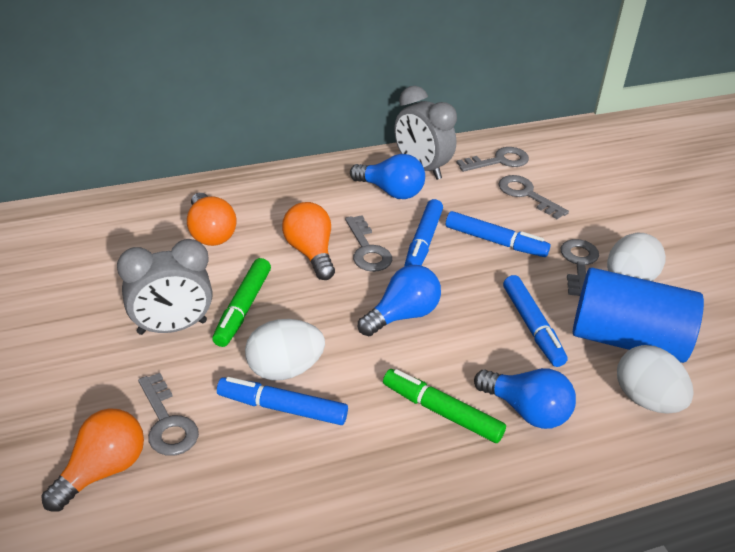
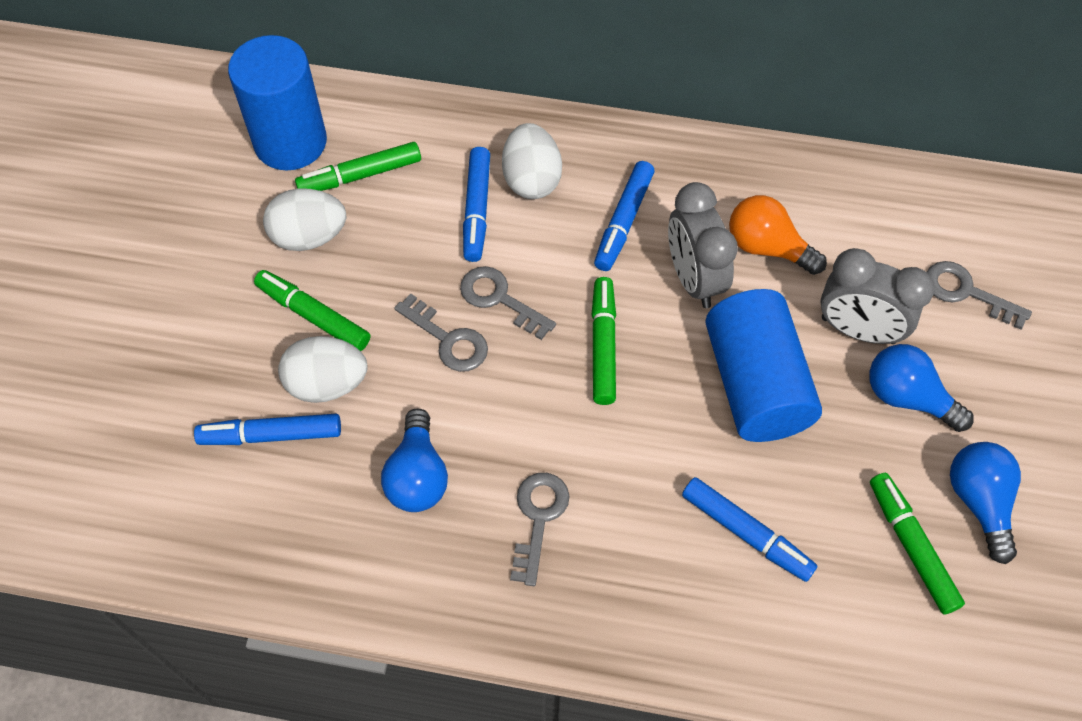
blue cylinder: [573,268,704,363] = 1 -> [228,35,327,170] [705,289,822,442] = 2
green marker: [212,258,271,347] [383,369,506,443] = 2 -> [254,270,370,351] [295,142,421,191] [591,277,616,405] [870,473,965,614] = 4
grey key: [138,373,199,456] [345,215,392,272] [456,147,529,172] [498,175,569,219] [561,239,599,296] = 5 -> [394,294,488,372] [460,266,556,340] [510,473,569,586] [927,261,1032,329] = 4
orange light bulb: [41,408,144,512] [187,193,237,246] [282,202,335,280] = 3 -> [729,195,827,275] = 1

